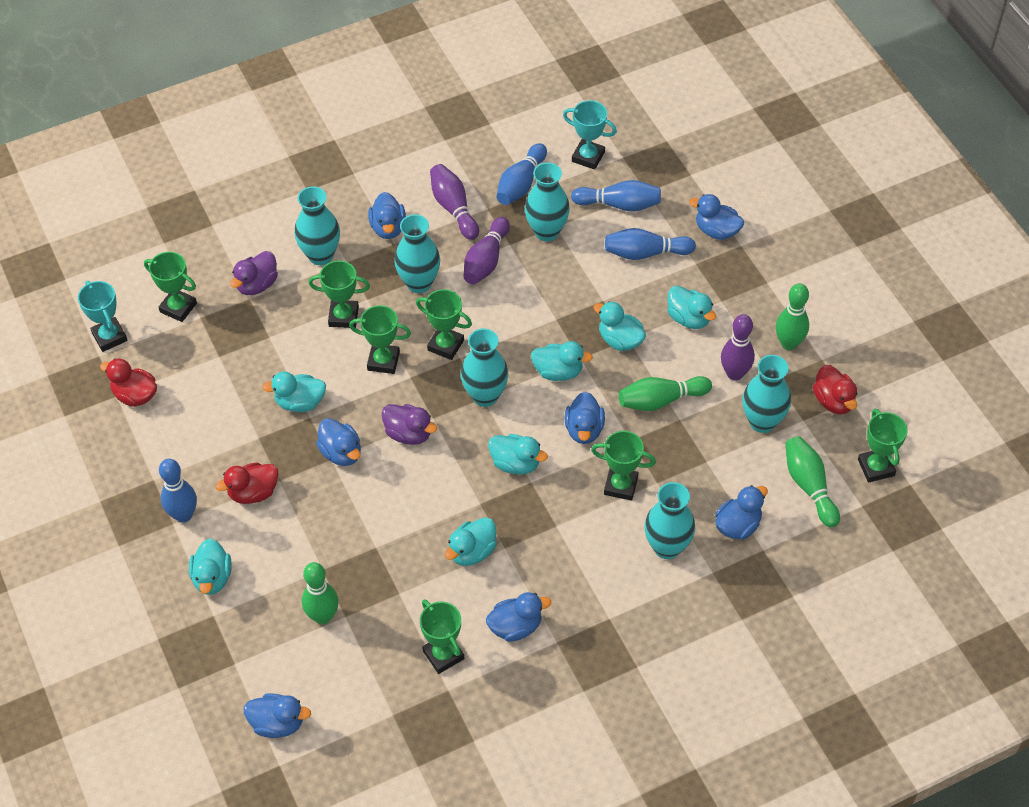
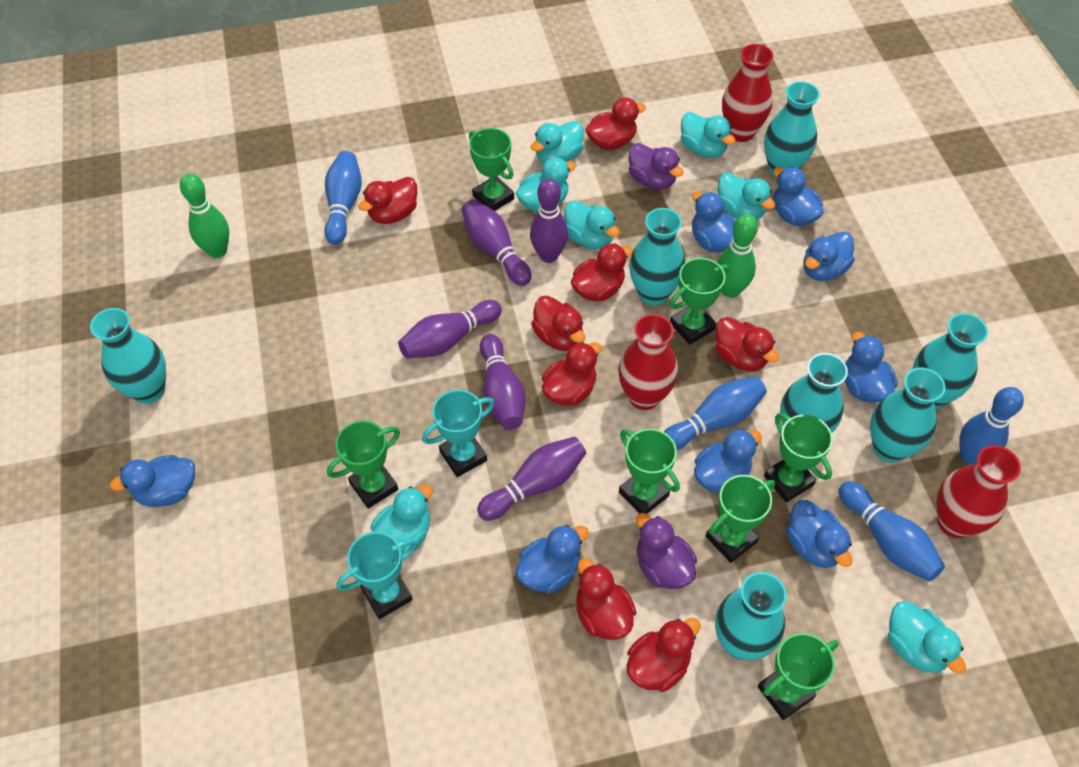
blue duck: [244,693,311,738] [316,418,361,466] [368,192,406,239] [486,592,551,642] [565,392,605,444] [689,194,744,240] [715,485,768,540] = 7 -> [110,455,195,507] [516,525,589,594] [692,192,736,253] [694,429,762,493] [773,167,823,226] [786,500,852,568] [803,231,855,281] [845,332,898,403] = 8
green bowling pin: [302,562,339,624] [619,376,712,411] [776,283,809,350] [785,436,840,527] = 4 -> [180,174,229,258] [717,214,758,298] = 2
purple bowling pin: [430,164,479,240] [463,217,510,284] [721,314,755,381] = 3 -> [398,300,502,358] [462,199,531,286] [477,437,586,521] [480,334,526,430] [530,178,568,263] = 5
red duck: [100,359,157,407] [216,463,279,504] [813,365,858,415] = 3 -> [358,177,417,224] [531,296,585,351] [542,342,602,406] [571,243,633,302] [576,558,636,640] [586,98,646,150] [627,618,701,692] [715,317,779,371] = 8
red vase: none = 0 -> [618,314,678,410] [722,44,773,142] [936,445,1021,538] = 3
turquoise vase: [295,186,340,265] [394,214,440,293] [461,328,508,407] [525,162,570,241] [644,482,695,559] [742,355,791,433] = 6 -> [90,308,166,404] [629,208,685,306] [715,572,787,660] [764,81,820,178] [780,353,848,433] [870,368,946,463] [913,313,988,409] = 7

